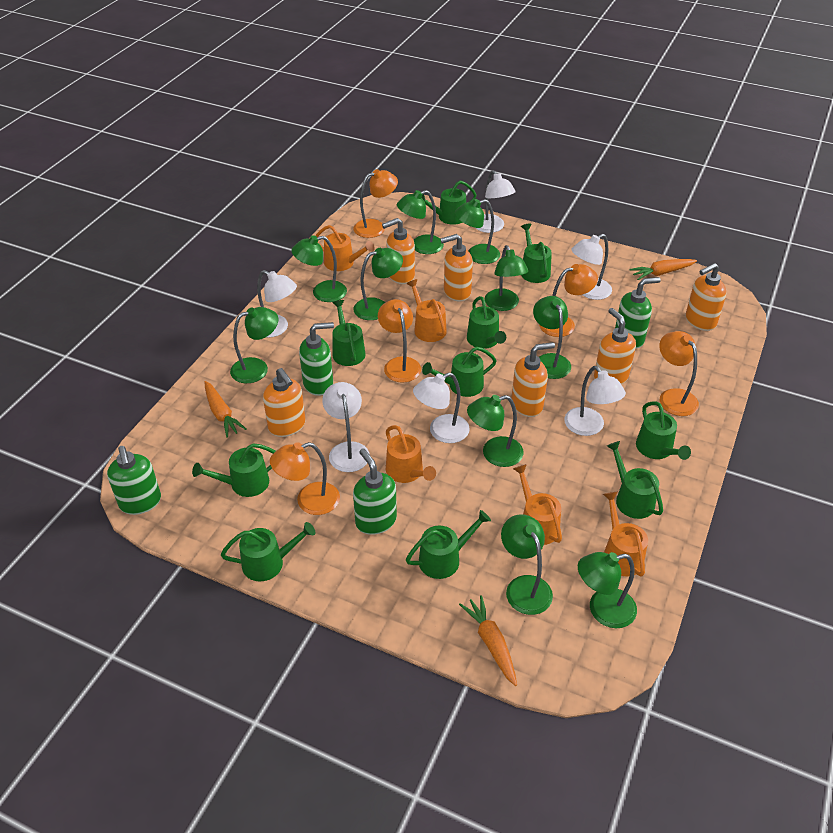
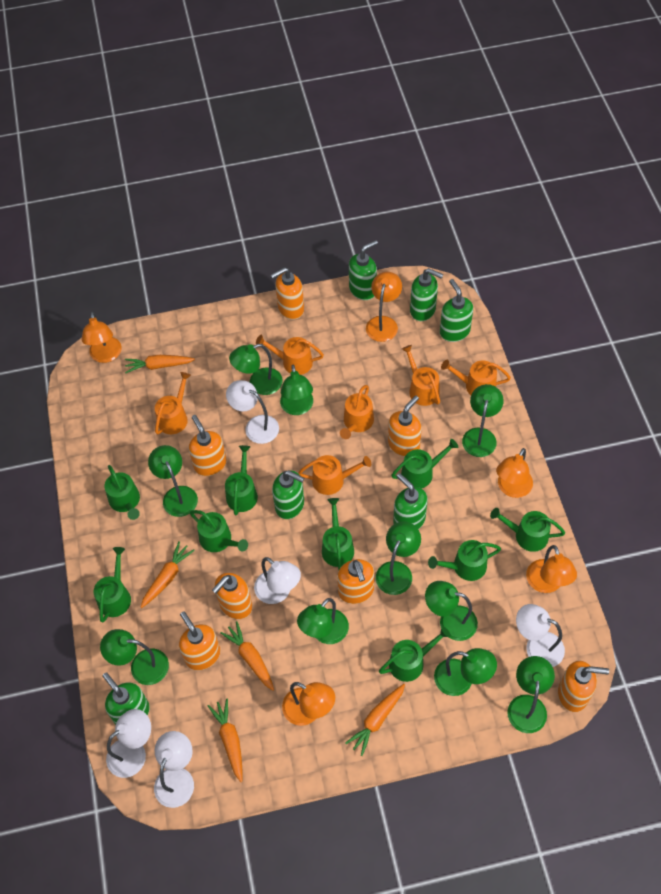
green soap dispenser: [107,446,161,515] [299,322,334,396] [353,448,397,535] [615,277,661,349] = 4 -> [103,672,150,725] [272,470,304,519] [349,240,378,300] [393,473,428,529] [410,268,443,321] [440,279,473,342] = 6
green watering can: [192,443,276,497] [221,522,316,581] [332,300,366,366] [406,510,491,579] [421,181,476,225] [422,347,497,397] [467,296,506,349] [521,224,552,283] [607,441,663,519] [636,401,691,460] = 10 -> [94,547,131,622] [104,465,140,520] [190,510,248,552] [225,445,258,515] [322,498,354,570] [379,626,451,682] [391,439,458,488] [428,540,501,581] [490,508,565,552] = 9
orange carrot: [204,381,246,438] [459,595,517,686] [629,259,697,280] = 3 -> [125,355,195,373] [140,541,195,608] [208,698,243,782] [220,621,274,691] [345,684,405,756] = 5
orange soap dispenser: [263,368,306,437] [382,218,415,284] [440,234,473,301] [511,342,555,417] [594,308,636,385] [686,263,727,331] = 6 -> [179,611,221,670] [189,415,227,476] [212,573,252,619] [271,267,304,320] [337,559,374,604] [388,396,422,457] [558,661,609,712] = 7
orange watering can: [316,225,375,271] [386,425,436,483] [406,279,447,342] [513,464,562,545] [603,492,648,577] = 5 -> [155,372,191,435] [256,335,324,375] [298,455,371,495] [340,385,374,439] [402,345,440,406] [441,360,511,395] = 6
white lamp: [257,270,297,338] [322,382,370,472] [413,373,470,443] [476,170,515,233] [564,366,626,436] [572,234,612,300] = 6 -> [106,709,151,778] [154,731,194,808] [226,380,279,444] [254,557,301,604] [516,604,565,667] = 5

